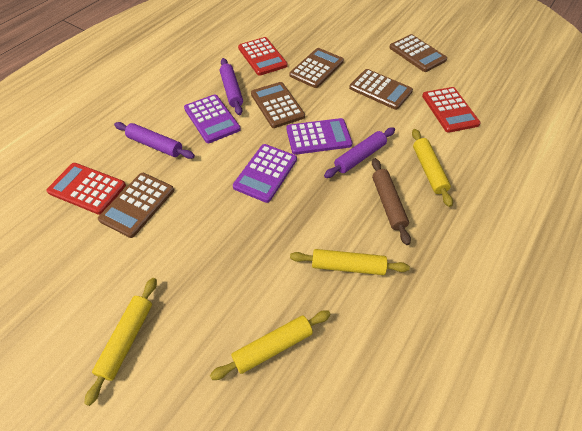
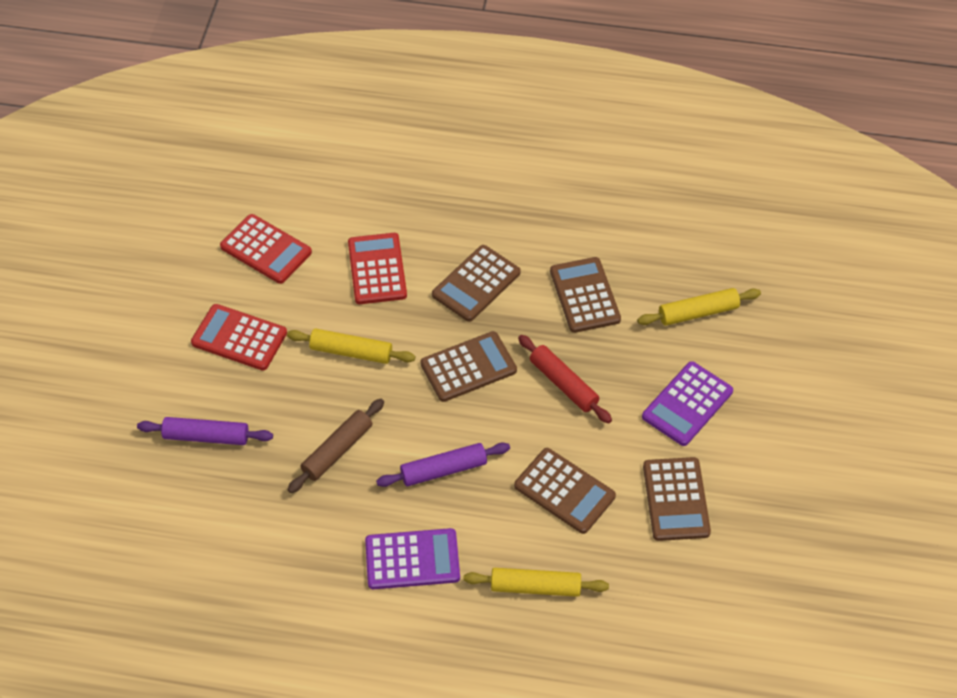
purple calculator: [184,94,241,143] [233,144,297,203] [286,118,352,155] = 3 -> [365,528,460,589] [642,361,733,446] = 2
purple rolling pin: [114,122,195,159] [220,58,243,115] [324,127,395,178] = 3 -> [137,417,273,445] [376,442,510,487] = 2
red rolling pin: none = 0 -> [518,335,612,423] = 1
yellow rolling pin: [84,278,157,406] [210,310,331,380] [290,249,410,275] [412,129,453,207] = 4 -> [287,329,415,364] [463,568,609,597] [637,288,761,326] = 3

